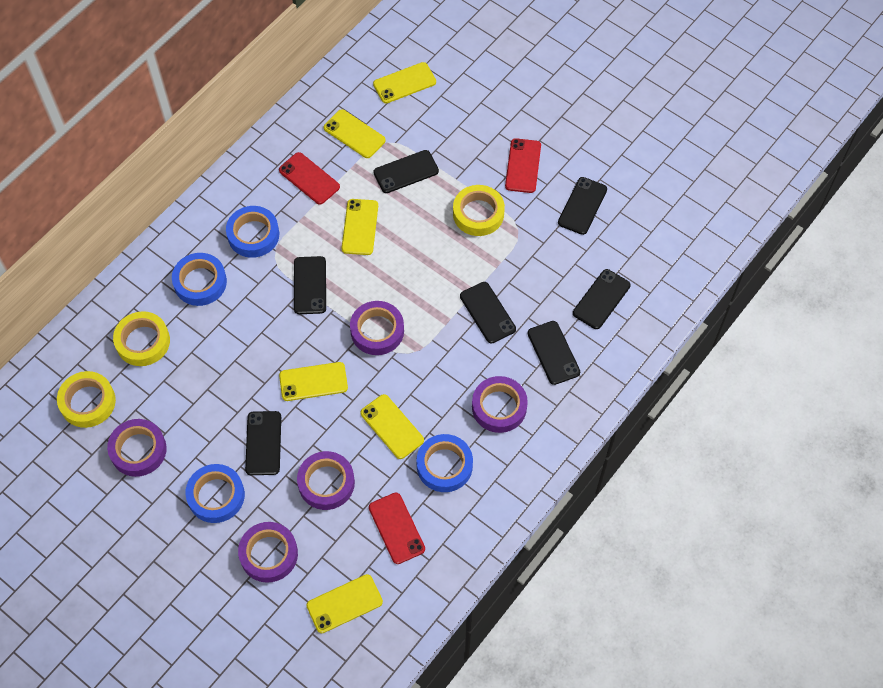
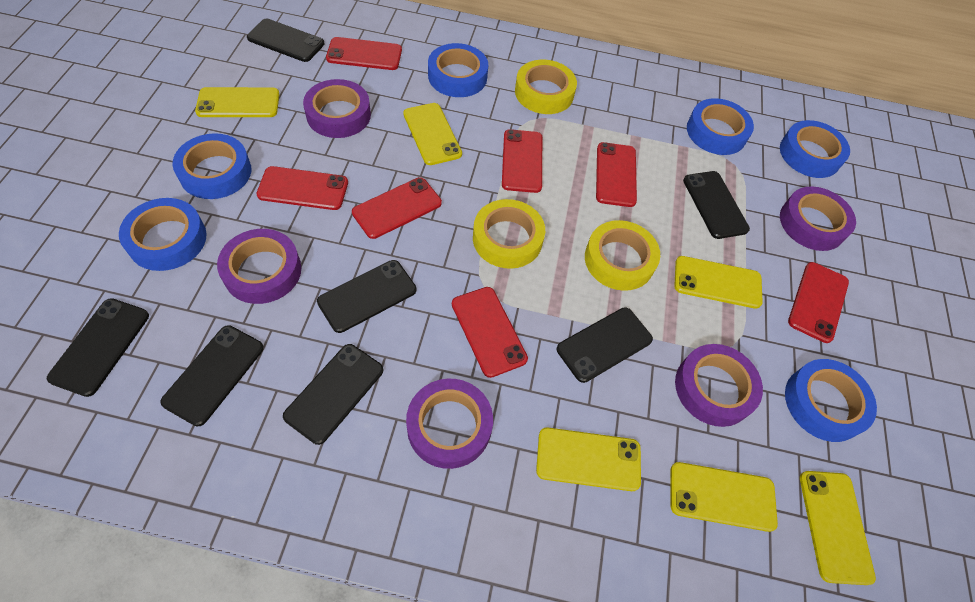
blue tape: [172,253,227,306] [185,464,245,523] [226,206,279,258] [416,434,473,492] = 4 -> [119,198,207,271] [172,133,251,199] [428,43,488,97] [687,98,754,155] [780,120,850,178] [785,359,877,442] = 6
red phone: [279,152,340,205] [369,492,425,564] [505,138,541,193] = 3 -> [256,166,348,210] [326,37,402,70] [352,177,442,239] [452,287,528,378] [502,129,542,193] [596,142,637,207] [788,262,849,343] = 7

